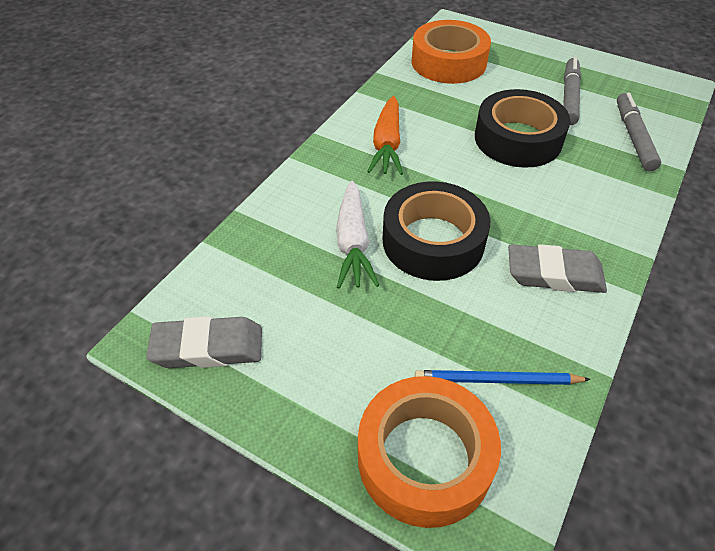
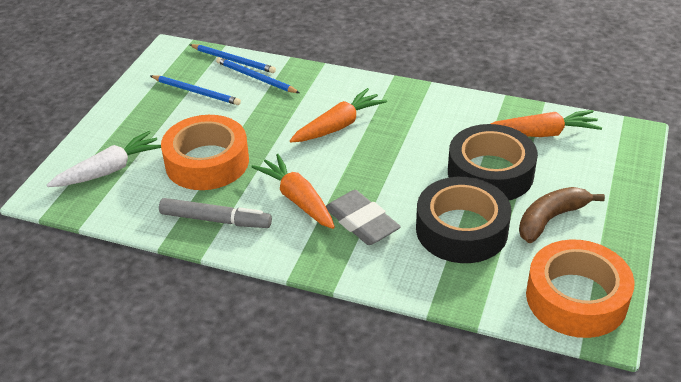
blue pencil: [415,370,591,385] = 1 -> [151,75,241,105] [190,44,276,73] [216,57,300,93] = 3
brown banana: none = 0 -> [519,187,605,243] = 1
grey eraser: [146,316,262,368] [508,244,607,293] = 2 -> [326,190,401,245] = 1
grey marker: [563,57,581,125] [617,92,661,171] = 2 -> [159,198,272,228] = 1
orange carrot: [367,96,403,175] = 1 -> [251,154,335,229] [290,88,387,142] [491,110,602,137] = 3

